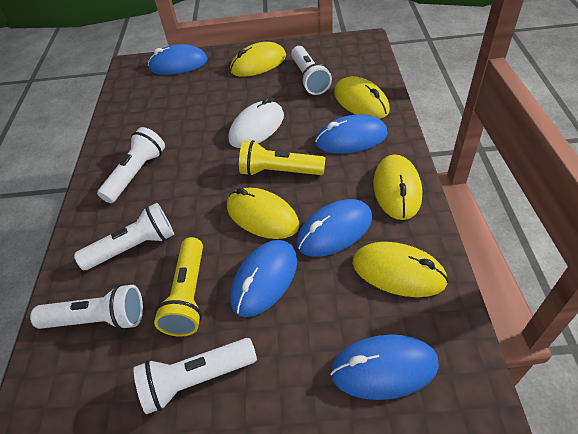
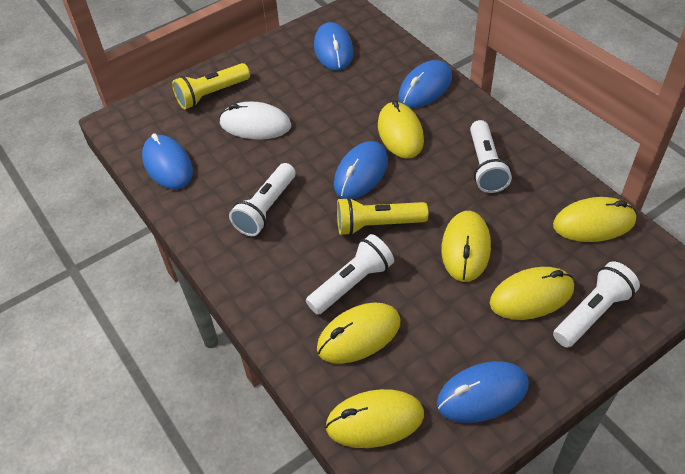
white flashlight: [30,284,143,330] [74,203,174,270] [97,127,165,203] [133,338,257,414] [291,46,332,95] = 5 -> [229,163,296,236] [306,234,394,315] [470,120,512,193] [553,261,640,348] = 4
yellow mouse: [227,188,299,239] [230,42,286,77] [334,76,390,119] [353,242,449,297] [373,155,422,220] = 5 -> [317,302,401,364] [325,389,424,448] [378,100,424,158] [441,211,491,282] [490,267,574,320] [553,197,636,242] = 6

